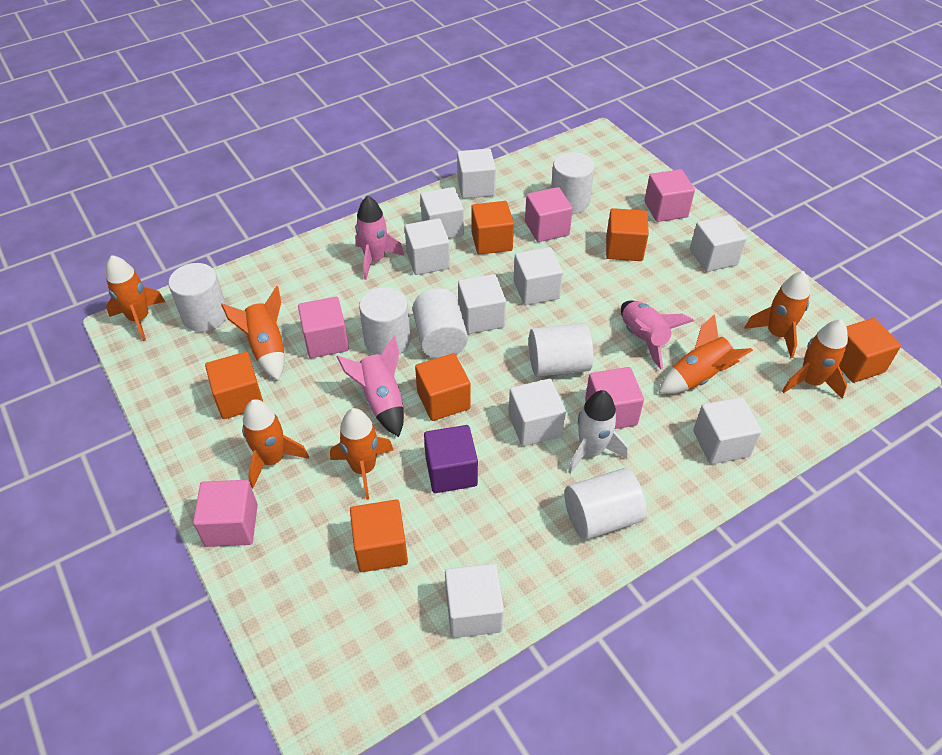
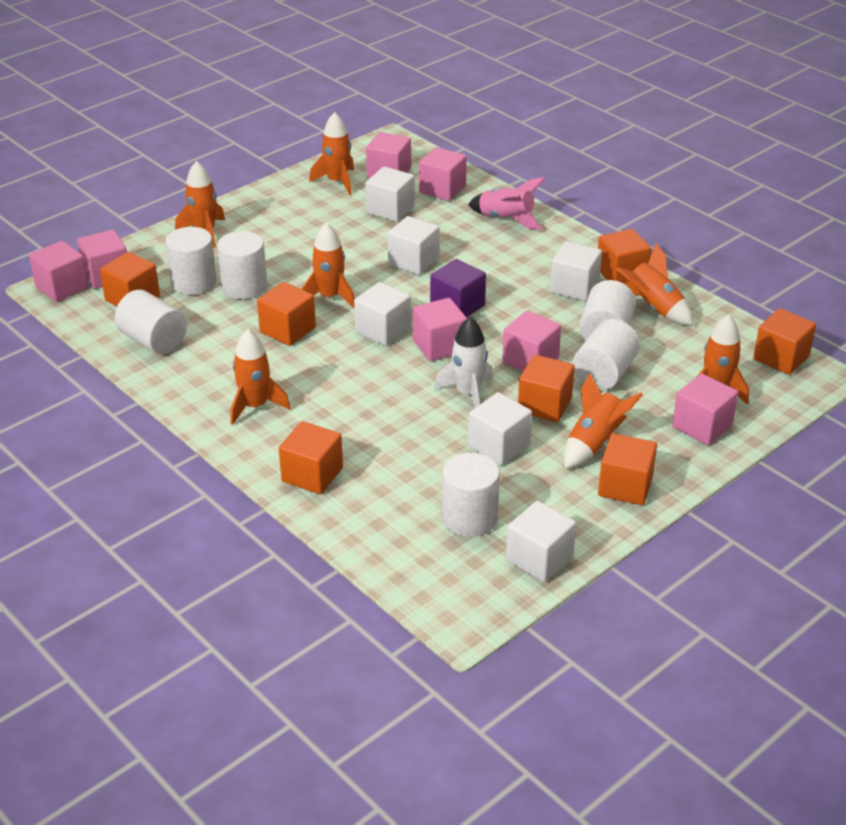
orange cube: [205,352,263,419] [350,500,408,572] [415,353,471,421] [471,201,514,255] [606,208,649,261] [839,318,901,383] = 6 -> [100,252,160,306] [257,282,316,346] [279,421,343,494] [518,355,575,422] [598,229,651,284] [598,433,657,505] [753,308,816,375] = 7
pink cube: [193,480,258,547] [298,297,349,358] [525,187,573,242] [585,367,644,429] [644,169,695,222] = 5 -> [29,241,89,302] [77,229,127,289] [366,132,411,178] [413,298,467,361] [419,147,467,201] [502,311,561,371] [672,374,738,445] = 7
pink rocket: [337,336,404,437] [355,196,404,280] [621,301,694,370] = 3 -> [468,177,546,230] = 1
white cube: [405,218,450,275] [420,187,464,239] [445,563,504,638] [457,149,496,199] [458,274,506,334] [508,379,566,446] [513,247,563,305] [690,215,747,272] [693,397,762,464] = 9 -> [354,282,411,346] [366,167,415,222] [387,216,439,275] [468,392,532,465] [506,500,576,582] [550,241,602,301] = 6

